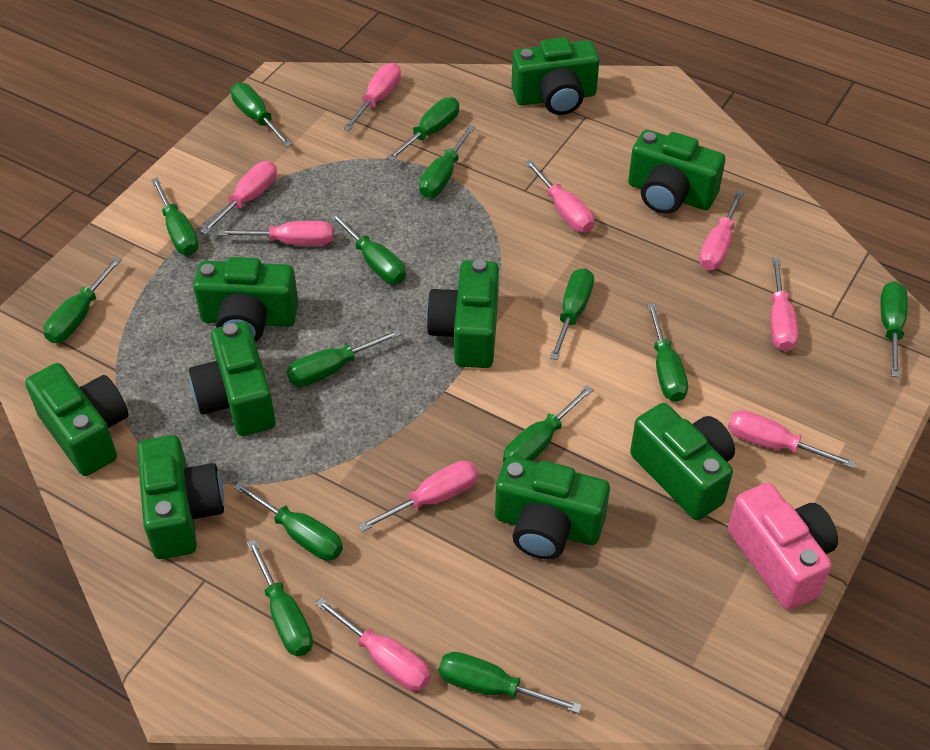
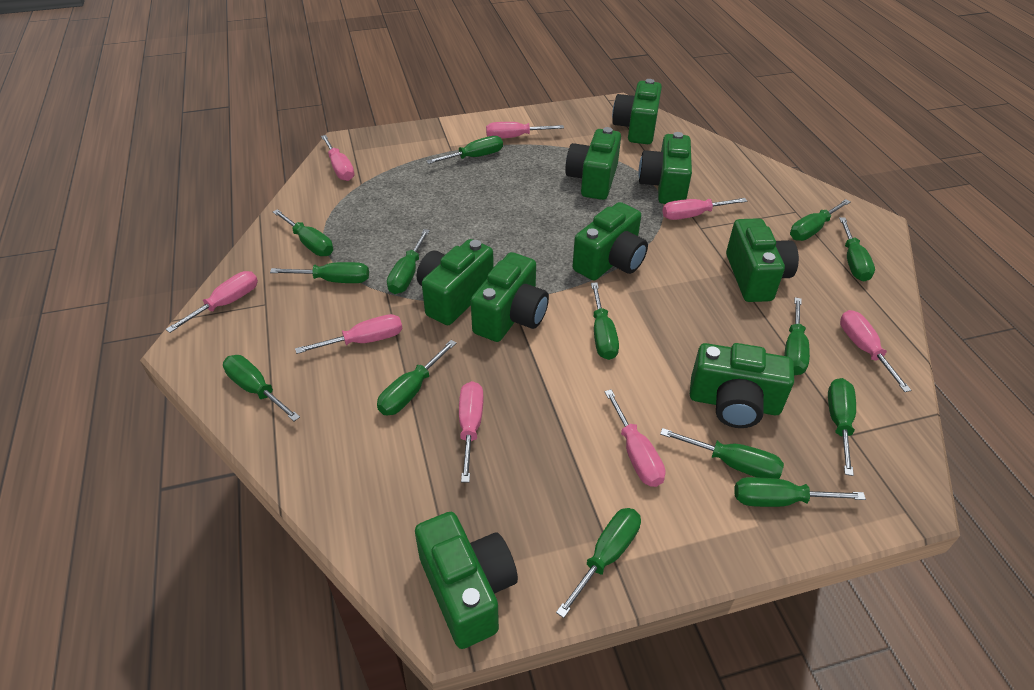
pink camera: [728,483,838,610] = 1 -> none = 0
pink screwdriver: [200,161,277,234] [219,221,333,246] [315,597,431,691] [343,63,401,131] [358,461,479,532] [525,159,594,233] [699,190,744,270] [728,410,856,469] [771,258,798,351] = 9 -> [166,271,258,333] [295,314,402,354] [321,135,354,181] [459,381,483,482] [486,122,564,138] [604,389,665,487] [662,198,747,220] [840,310,911,392] = 8

